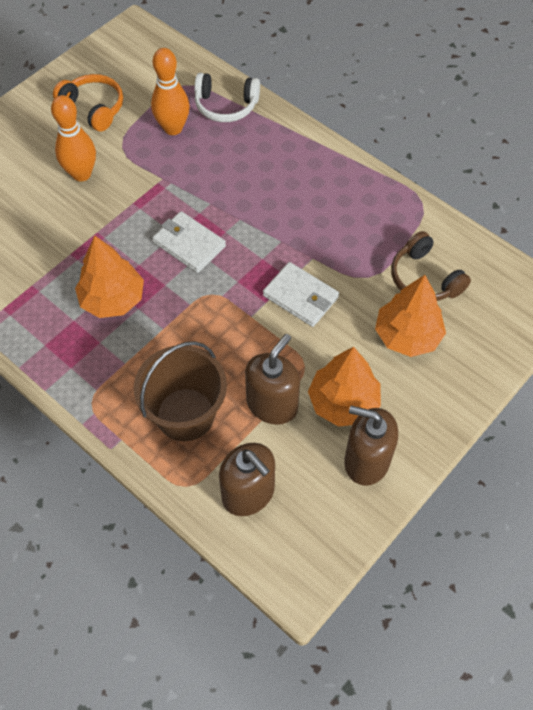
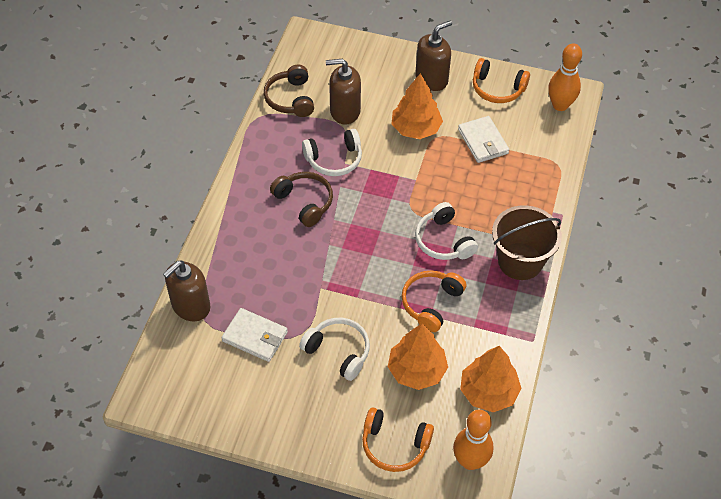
brown headphones: [391,231,471,301] = 1 -> [264,65,314,117] [270,172,333,227] = 2
orange headphones: [53,74,123,131] = 1 -> [362,407,434,472] [401,270,466,332] [473,58,530,103] = 3
white headphones: [194,73,260,122] = 1 -> [299,318,370,381] [302,129,362,176] [415,202,478,260] = 3

